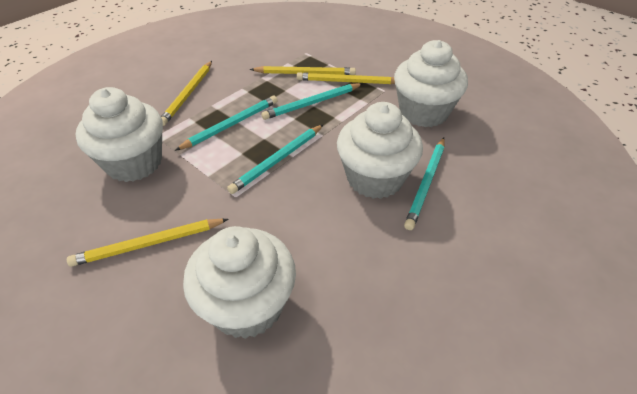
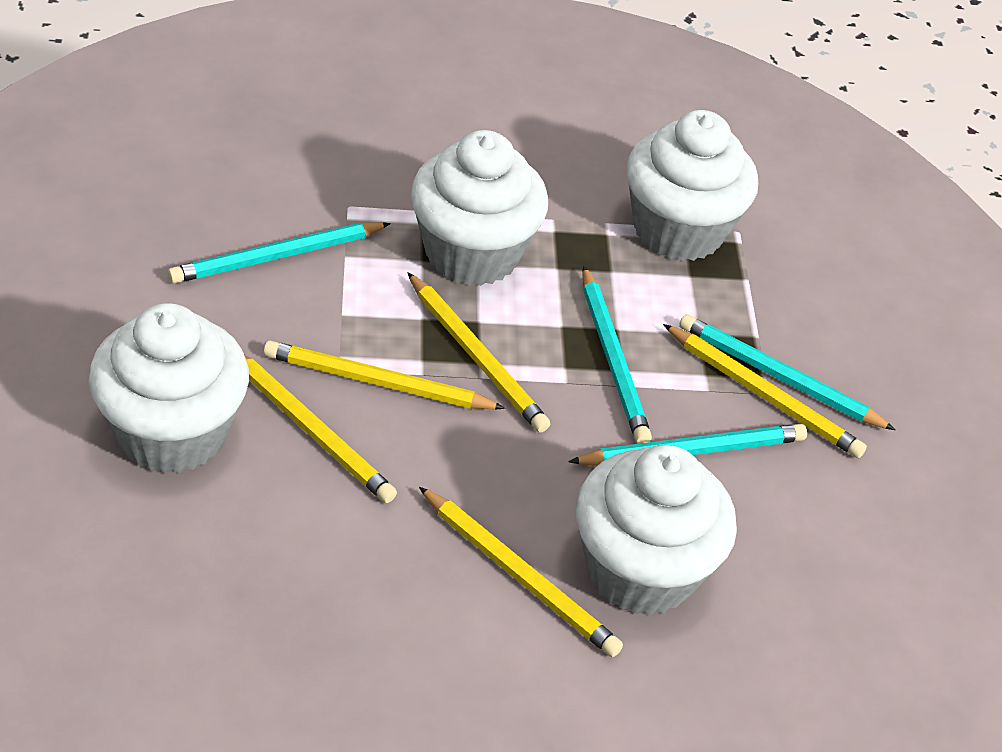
yellow pencil: [67,219,228,267] [161,61,212,126] [250,66,356,75] [297,72,395,84] = 4 -> [244,355,397,503] [263,341,505,410] [407,272,550,433] [419,487,623,657] [663,324,867,458] = 5

